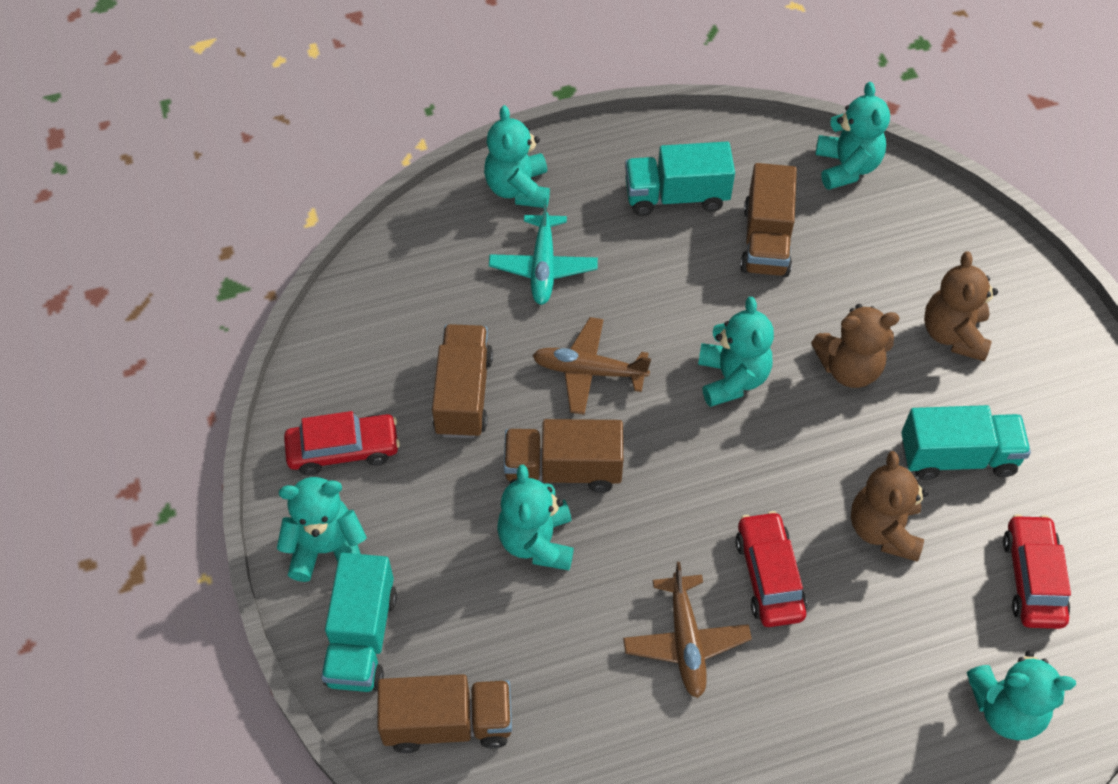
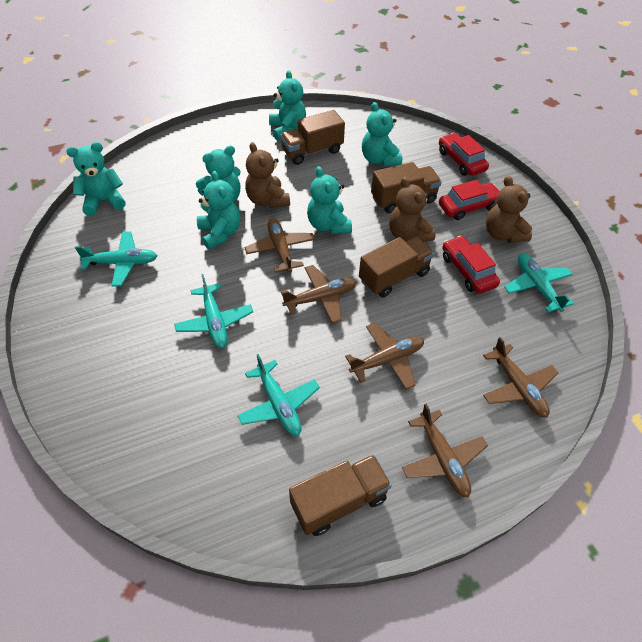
brown plane: [532,317,651,415] [623,562,752,698] = 2 -> [244,218,315,273] [281,265,356,323] [345,323,424,390] [402,404,488,498] [483,337,558,418] = 5
turquoise plane: [489,198,598,305] = 1 -> [75,231,157,287] [174,274,253,348] [237,354,320,436] [504,254,574,312] = 4
turquoise truck: [321,553,397,692] [625,142,735,216] [901,405,1031,480] = 3 -> none = 0

